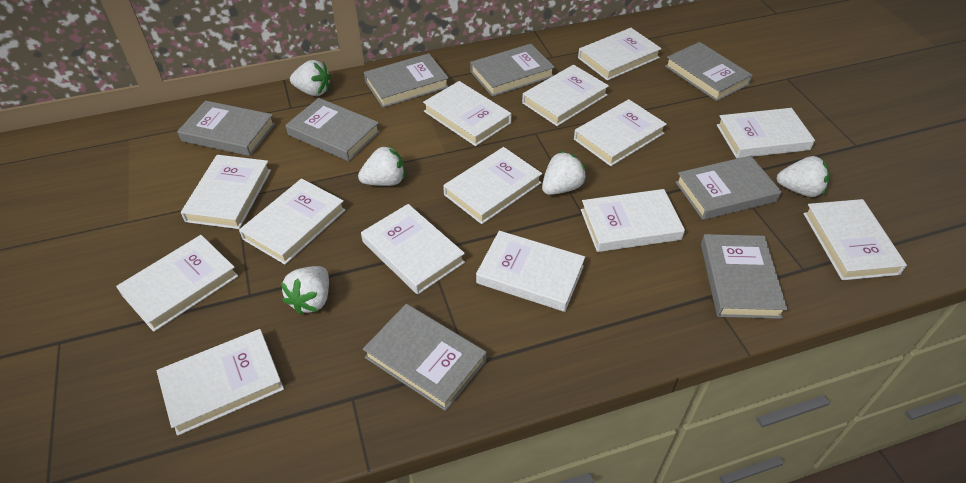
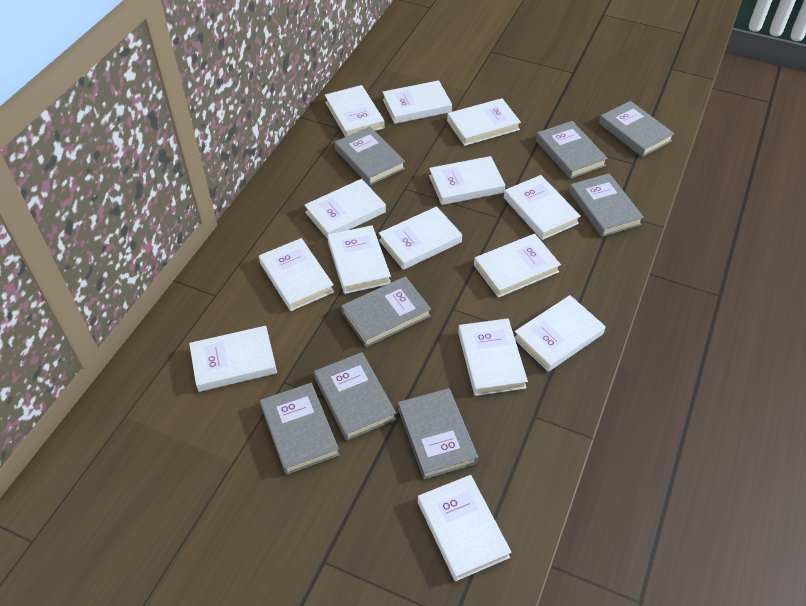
white strawberry: [281,266,329,315] [290,60,331,96] [358,145,405,186] [542,151,587,195] [776,156,830,197] = 5 -> none = 0

